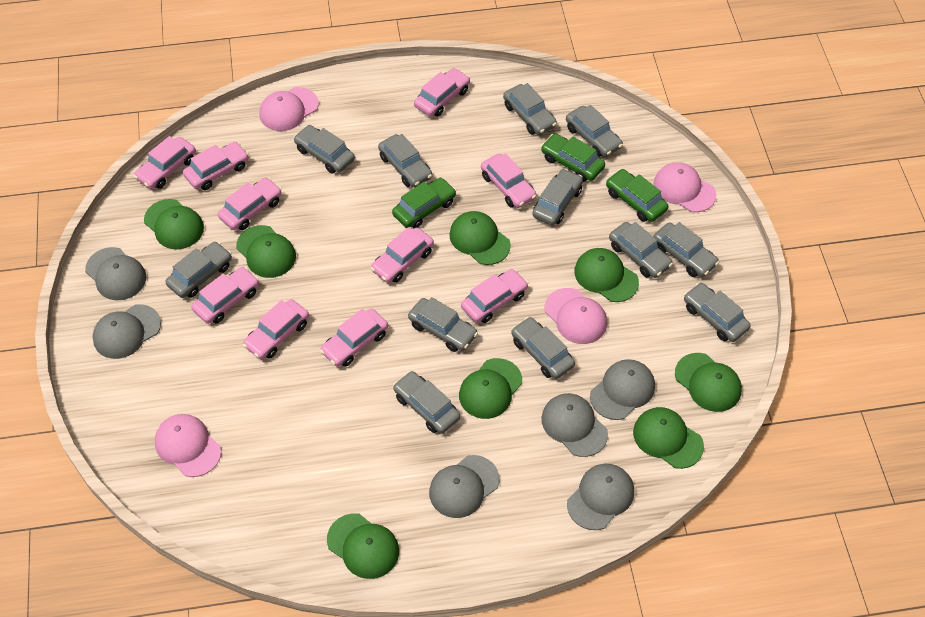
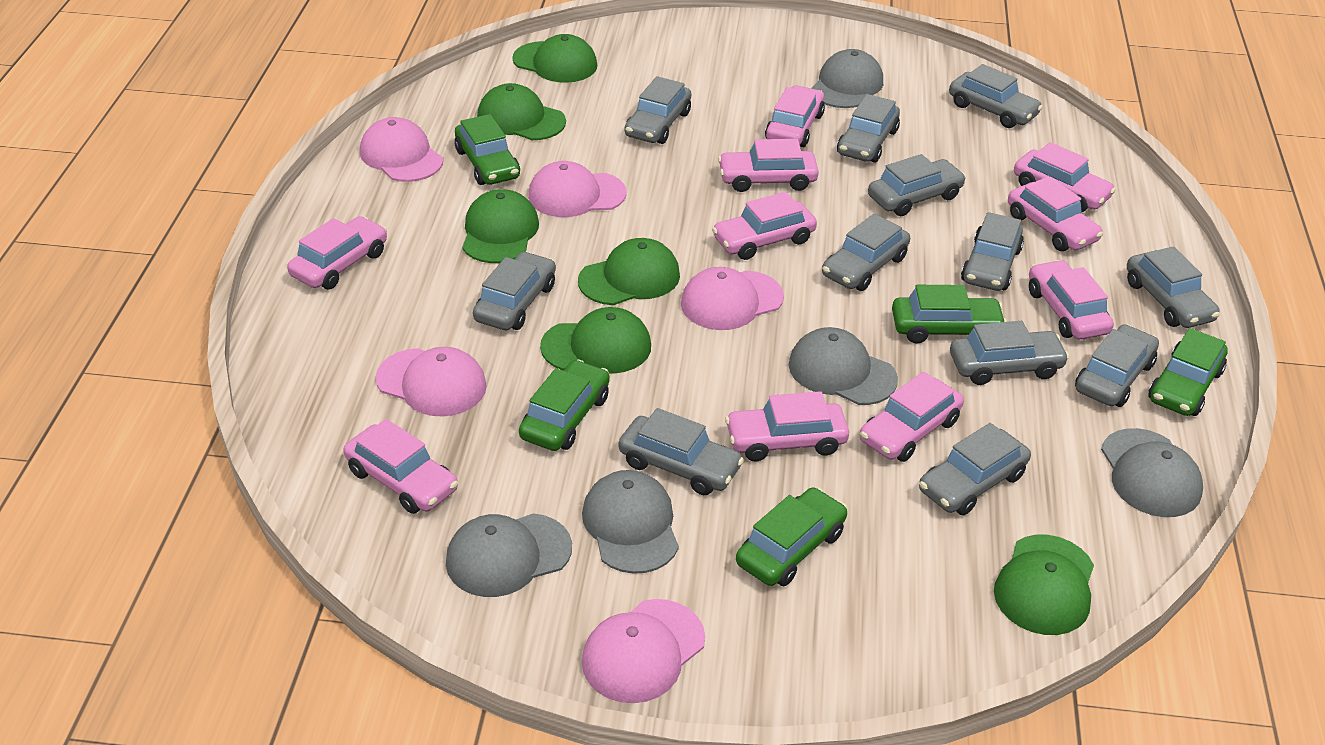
green cap: [144,199,204,249] [236,225,296,278] [327,513,399,579] [449,211,511,265] [459,358,522,419] [574,248,639,302] [633,407,704,469] [675,353,742,412] = 8 -> [462,189,539,263] [477,83,566,140] [512,34,597,83] [540,307,651,374] [578,238,680,305] [994,535,1094,635] = 6
green car: [392,178,456,228] [541,134,605,182] [606,169,668,222] = 3 -> [455,114,520,185] [519,359,610,451] [736,487,848,586] [892,285,1007,344] [1148,328,1228,416] = 5
grey cap: [85,247,146,300] [93,304,161,359] [429,455,499,518] [541,393,608,457] [567,464,634,530] [590,359,655,420] = 6 -> [446,513,572,597] [582,470,679,574] [789,327,898,405] [811,49,883,108] [1101,428,1203,517] = 5
pink cap: [155,414,221,477] [260,87,319,131] [545,288,607,344] [653,162,716,212] = 4 -> [360,117,443,182] [375,347,487,417] [528,161,626,217] [582,599,705,703] [681,267,784,330] = 5

